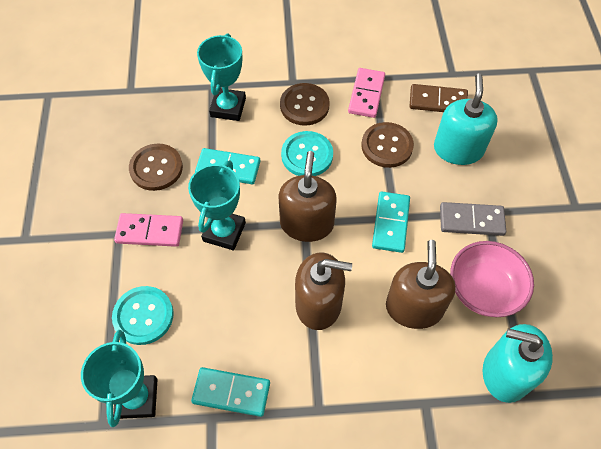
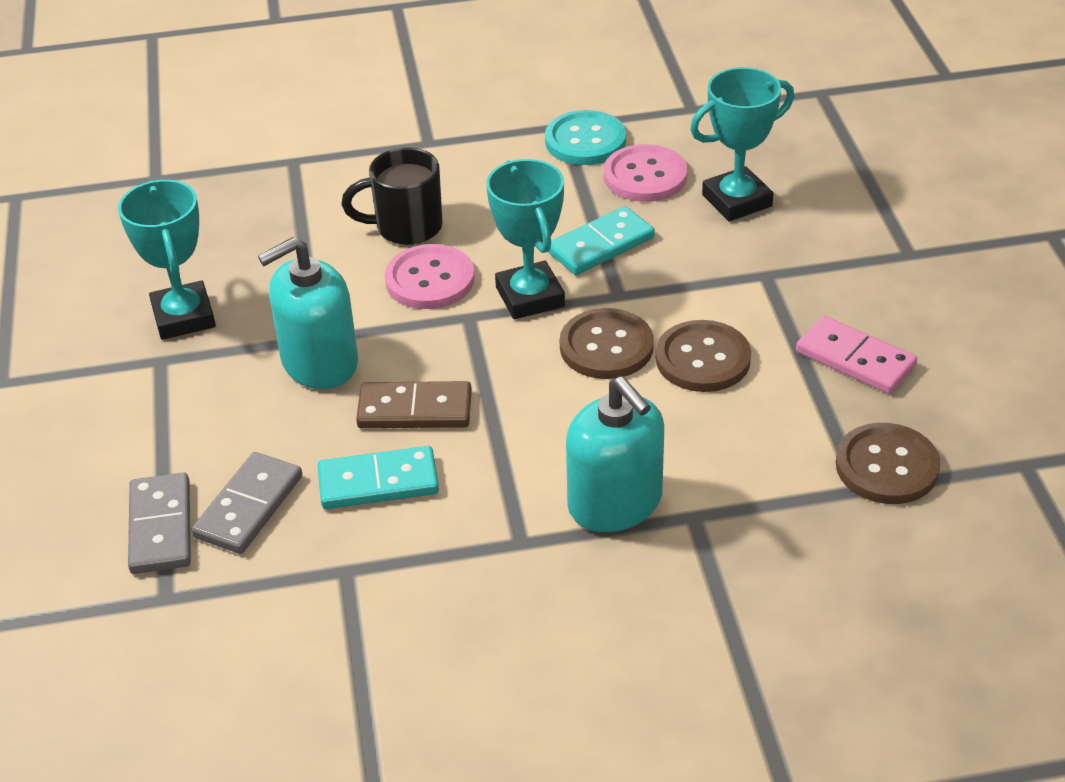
black mug: none = 0 -> [341,147,442,245] = 1
brown soap dispenser: [279,151,337,242] [295,253,352,330] [386,240,456,329] = 3 -> none = 0
grey domino: [440,202,506,236] = 1 -> [128,472,191,574] [191,452,302,554] = 2
pink bowl: [450,241,534,317] = 1 -> none = 0
pink button: none = 0 -> [385,244,475,309] [604,144,687,202] = 2
pink domino: [114,213,183,247] [348,68,385,118] = 2 -> [796,316,917,394] = 1
turquoise button: [112,286,174,345] [281,131,333,176] = 2 -> [545,110,626,165] = 1
turquoise domino: [191,367,270,417] [195,148,260,184] [372,192,410,253] = 3 -> [317,446,439,509] [548,206,655,275] = 2

